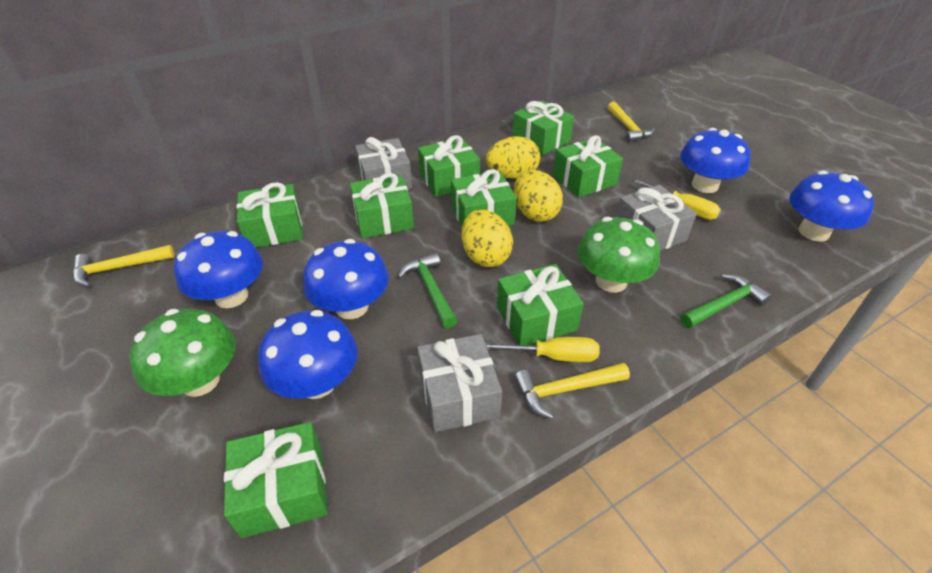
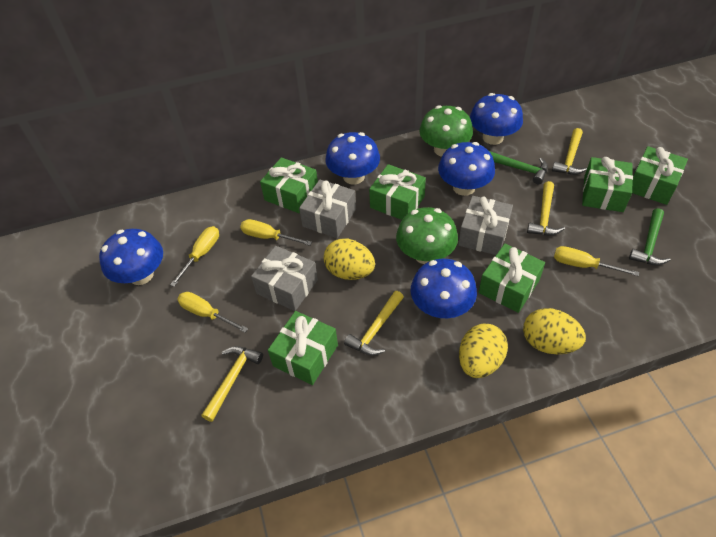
green gift: [224,422,328,538] [237,182,303,248] [350,173,414,238] [418,135,480,197] [451,169,517,227] [497,264,584,345] [512,101,574,155] [553,135,623,198] = 8 -> [260,157,318,213] [268,311,338,385] [369,164,426,220] [479,244,545,313] [582,157,633,212] [632,146,688,205] = 6
yellow hammer: [73,245,174,287] [514,363,630,419] [608,102,655,142] = 3 -> [201,346,263,422] [344,291,404,356] [527,181,565,235] [552,128,587,175] = 4
yellow screwdriver: [485,337,600,362] [634,180,721,220] = 2 -> [170,226,219,287] [178,292,248,333] [240,219,312,246] [554,246,639,276] = 4

